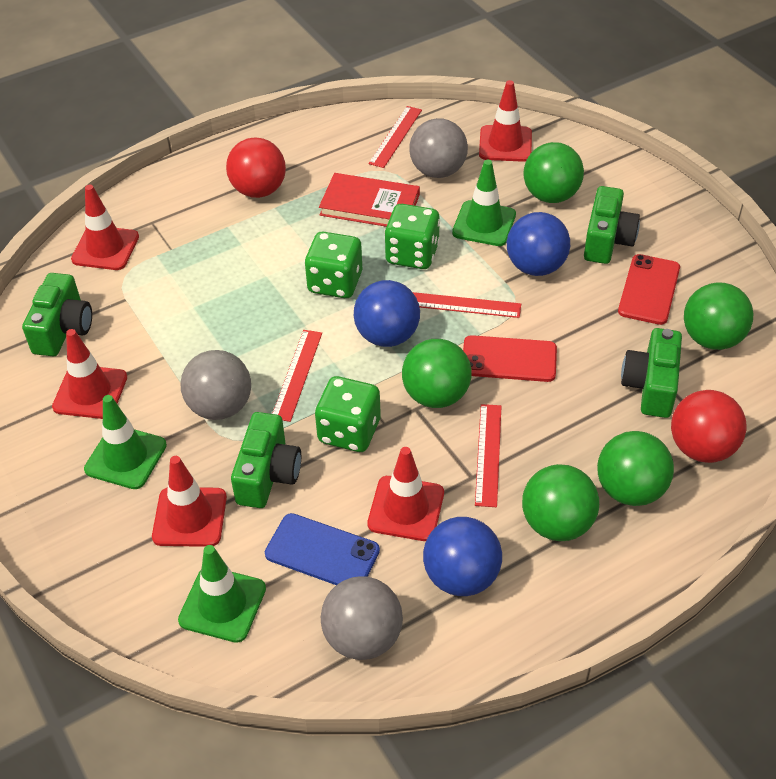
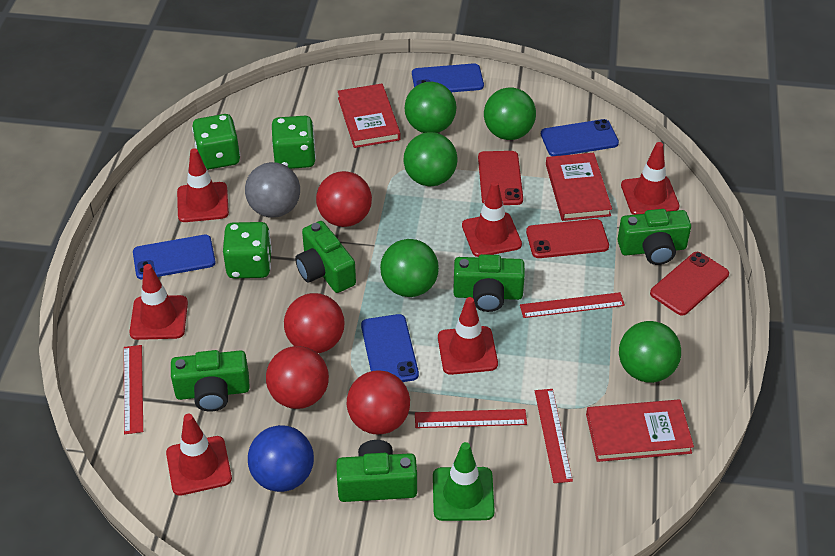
blue ball: [354,280,420,347] [423,517,502,596] [507,212,570,276] = 3 -> [248,425,314,492] = 1
blue phone: [265,513,380,585] = 1 -> [133,235,216,280] [361,314,419,382] [412,63,484,92] [541,119,619,156] = 4
green camera: [22,273,92,356] [231,412,301,508] [584,186,640,264] [621,328,682,418] = 4 -> [171,350,250,412] [295,221,356,293] [336,440,417,502] [453,254,525,312] [617,209,691,265] = 5
green traffic cone: [84,395,167,489] [178,545,266,643] [452,160,516,246] = 3 -> [433,442,495,521] = 1
grey ball: [180,350,251,420] [321,576,403,660] [409,118,468,178] = 3 -> [245,162,300,218] = 1
red ball: [226,137,286,198] [671,390,747,463] = 2 -> [266,346,329,409] [284,293,345,353] [316,171,372,227] [347,370,410,434] = 4
red book: [319,173,420,227] = 1 -> [338,84,401,148] [546,153,612,221] [586,400,694,462] = 3
red phone: [463,335,557,382] [618,254,680,325] = 2 -> [478,151,523,205] [526,219,609,258] [650,252,729,316] = 3
red traffic cone: [52,329,127,419] [71,185,139,270] [152,456,227,547] [367,447,444,541] [479,80,532,162] = 5 -> [130,264,188,340] [166,414,232,496] [177,148,229,222] [438,297,498,375] [462,181,522,257] [621,142,679,215] = 6

